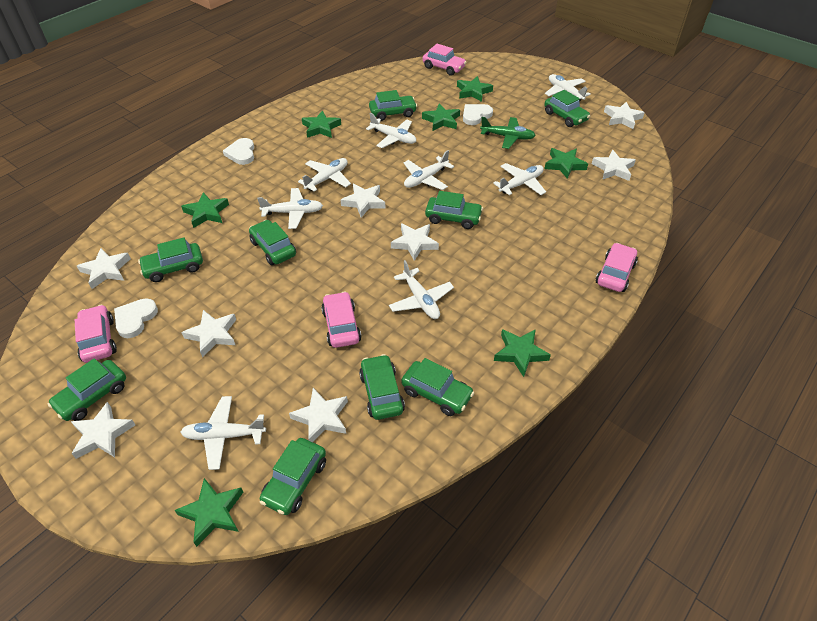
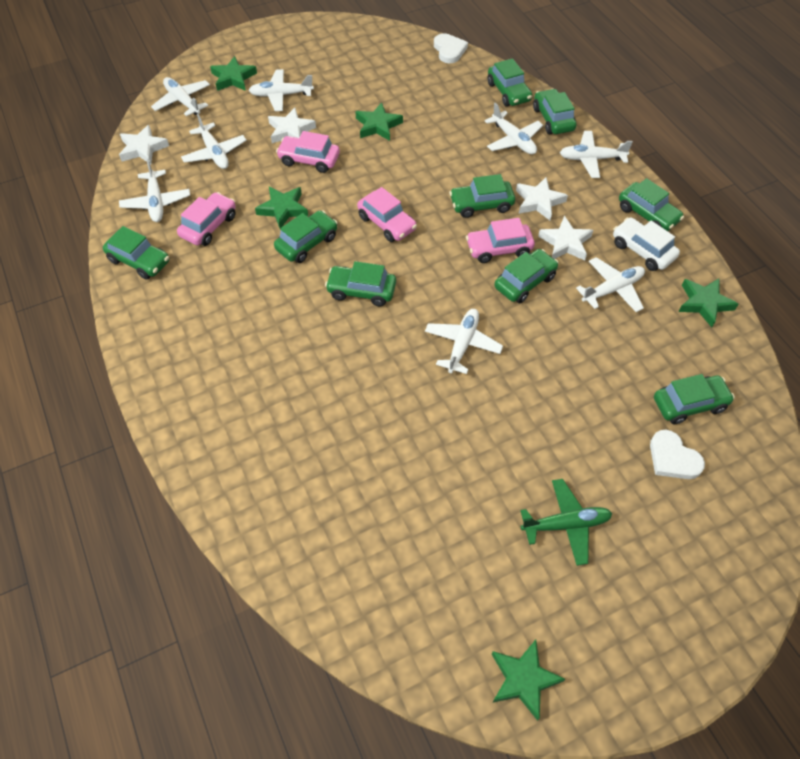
green star: [174,478,243,547] [181,192,229,228] [302,111,341,138] [422,103,460,131] [457,76,493,102] [494,329,551,377] [544,148,588,179] = 7 -> [210,56,257,91] [255,187,308,228] [355,102,403,141] [492,640,565,721] [679,279,738,327] = 5
white car: none = 0 -> [613,217,680,271] = 1
white heart: [114,298,158,338] [223,138,254,165] [463,104,493,125] = 3 -> [434,33,468,63] [650,430,705,479] = 2
white star: [71,402,135,459] [77,248,131,289] [181,310,236,358] [289,388,348,442] [341,184,386,218] [391,224,439,261] [592,150,636,181] [604,102,645,129] = 8 -> [119,125,169,164] [268,107,316,143] [516,177,568,220] [538,216,593,260] = 4

